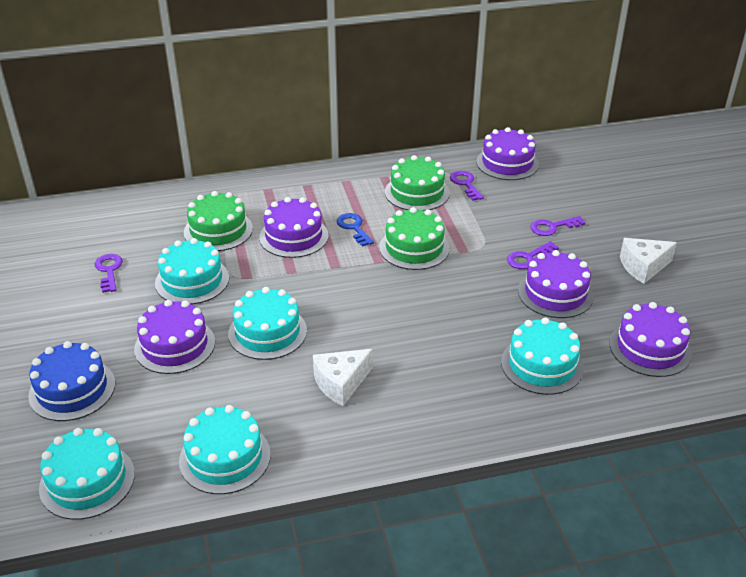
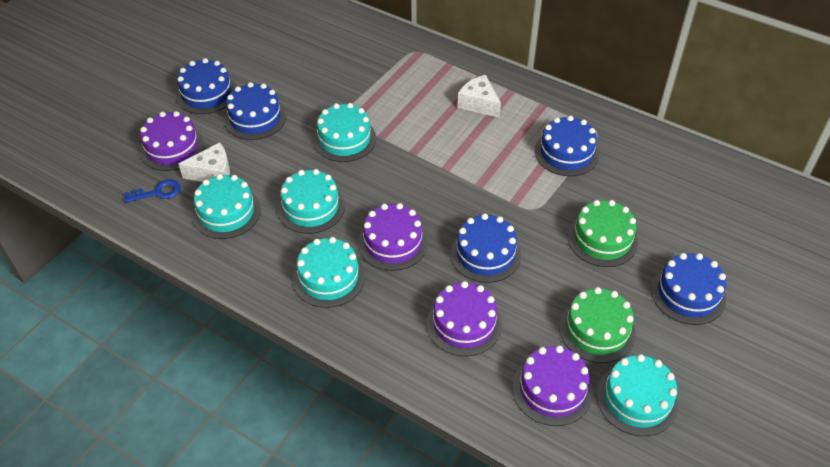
blue cake: [28,341,115,421] = 1 -> [176,58,236,114] [224,82,286,140] [450,213,521,283] [535,115,599,176] [651,253,726,325] = 5
green cake: [184,191,253,251] [379,207,450,270] [385,155,450,211] = 3 -> [559,287,636,363] [568,200,638,267] = 2
purple cake: [134,300,215,374] [259,197,329,258] [476,127,539,180] [518,250,594,318] [609,302,692,377] = 5 -> [140,111,204,171] [358,203,428,271] [427,281,502,356] [512,345,593,426] = 4
purple key: [95,254,123,293] [450,171,484,201] [507,241,559,269] [530,216,585,236] = 4 -> none = 0

